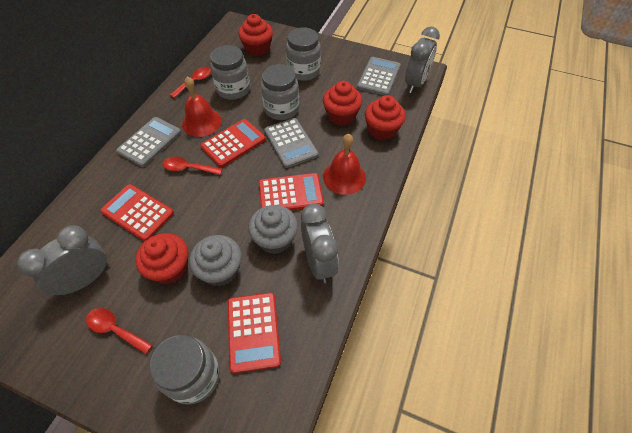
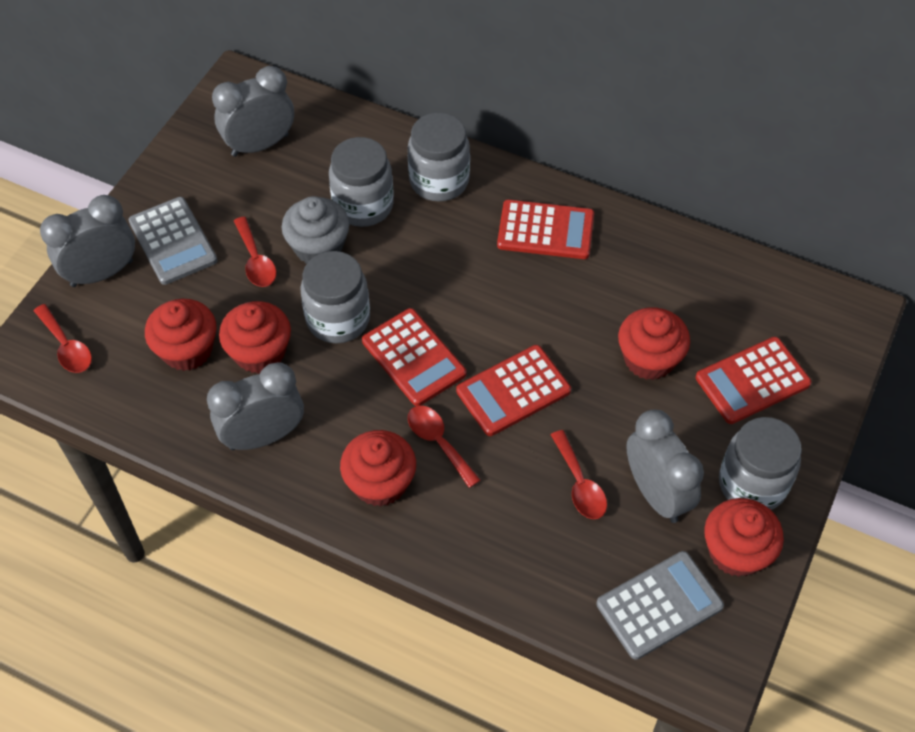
grey calculator: [116,117,181,167] [264,118,318,168] [357,57,401,96] = 3 -> [128,197,218,285] [596,551,724,660] = 2
grey clock: [17,225,109,296] [301,204,339,283] [405,27,440,93] = 3 -> [40,195,135,287] [207,362,304,450] [212,66,294,157] [626,410,704,523] = 4
grey cupcake: [189,235,242,286] [248,205,298,254] = 2 -> [282,196,350,264] = 1
red bell: [182,76,222,137] [323,134,366,195] = 2 -> none = 0
red cupcake: [135,233,188,284] [238,14,273,56] [323,81,362,126] [365,95,406,141] = 4 -> [145,299,217,371] [219,301,291,374] [340,430,416,507] [618,307,690,380] [704,498,784,577] = 5
red spoon: [86,308,153,354] [162,157,222,175] [170,67,211,98] = 3 -> [34,304,92,373] [234,217,276,287] [408,406,481,488] [551,430,607,519] = 4

